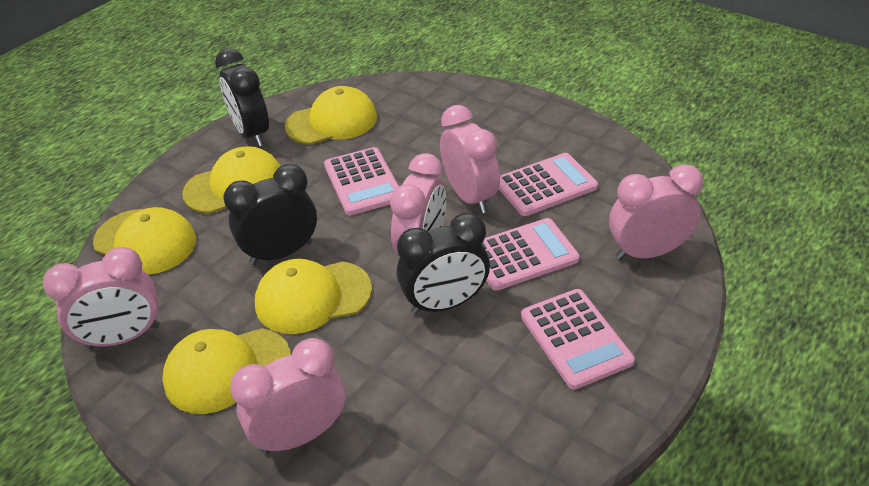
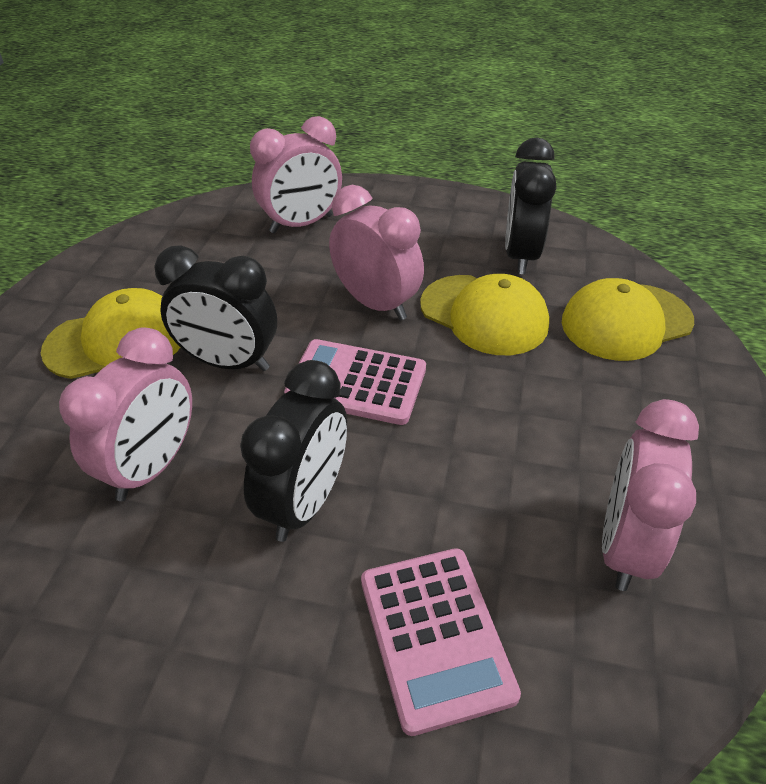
pink calculator: [324,147,399,215] [481,218,580,291] [499,153,598,216] [521,289,635,390] = 4 -> [284,339,426,425] [361,548,521,736] = 2
pink clock: [43,247,160,349] [230,338,346,454] [390,153,446,254] [440,105,500,213] [609,164,703,260] = 5 -> [59,327,192,501] [250,116,342,233] [329,185,424,320] [602,399,699,591] = 4
yellow cap: [93,207,196,275] [162,328,291,414] [182,146,281,214] [255,259,372,334] [285,86,377,145] = 5 -> [41,288,180,379] [420,274,549,355] [562,278,694,361] = 3

